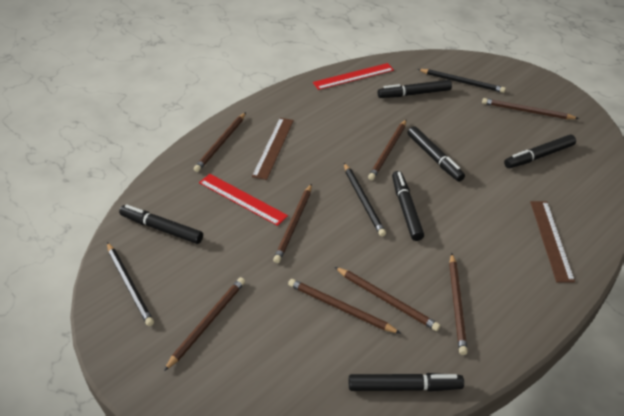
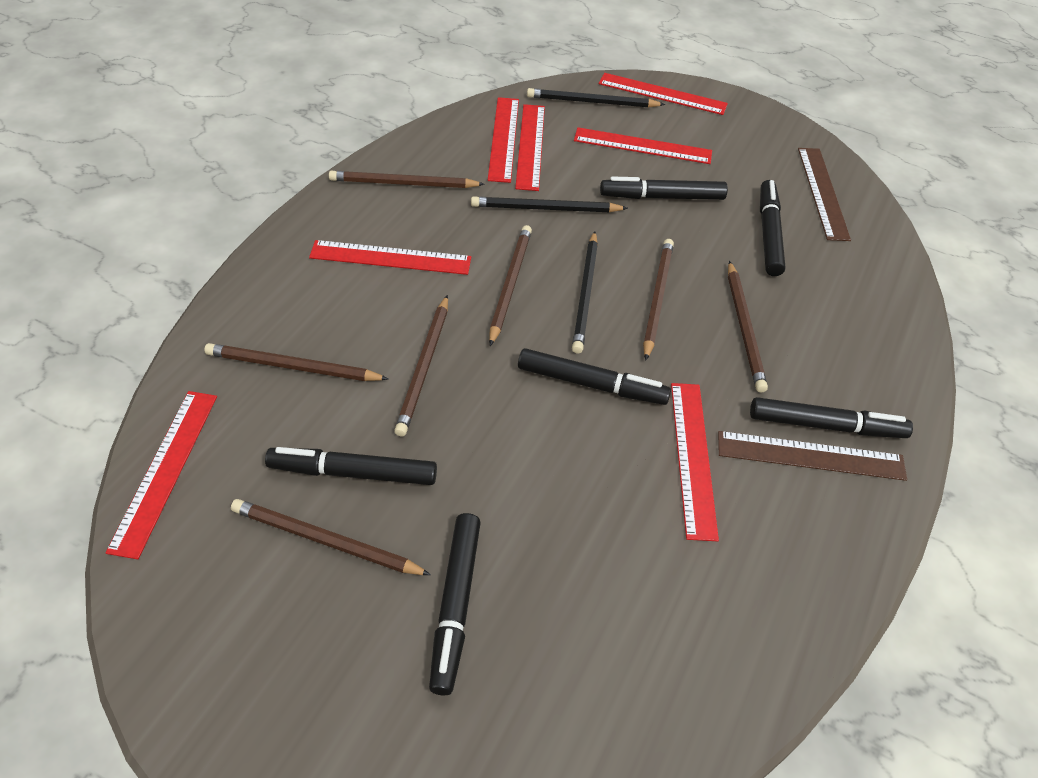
brown pencil: [164,277,245,371] [194,112,246,172] [273,184,312,263] [288,279,401,334] [335,267,440,331] [368,120,406,180] [449,253,468,355] [482,98,579,119] = 8 -> [204,343,389,381] [231,499,431,575] [329,171,485,188] [394,295,448,436] [489,225,532,346] [643,239,674,361] [728,261,768,392] = 7
red ruler: [199,174,288,226] [313,63,394,90] = 2 -> [105,391,217,560] [309,240,471,275] [488,97,519,183] [515,104,545,191] [574,127,712,164] [598,73,728,115] [671,383,719,541] = 7

